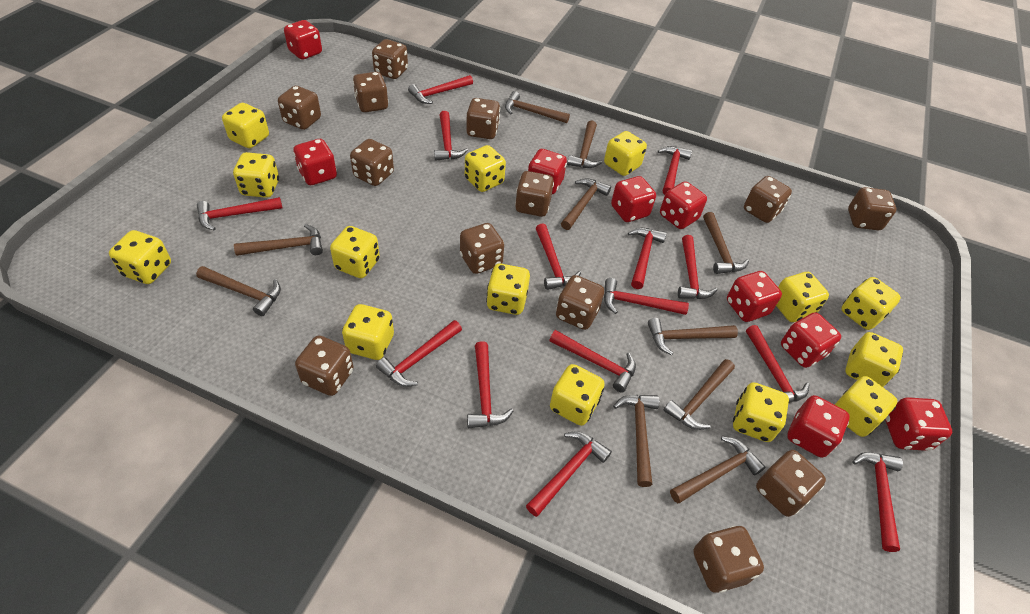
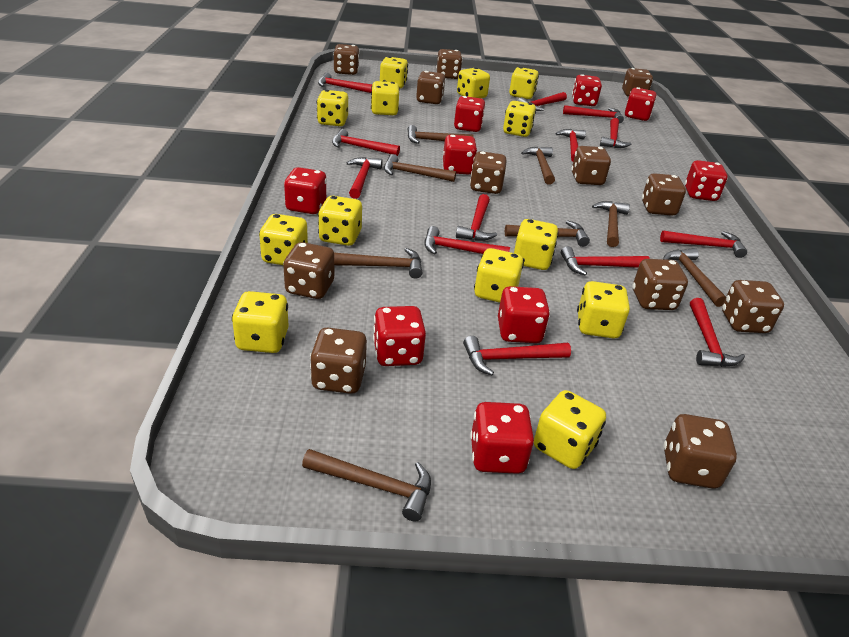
brown dice: [278,86,321,130] [295,336,353,396] [350,139,394,186] [353,72,389,112] [372,39,408,79] [460,223,504,274] [466,98,500,139] [515,171,554,217] [556,275,604,330] [693,526,764,593] [744,176,792,223] [756,450,826,517] [848,187,896,230] = 13 -> [283,242,334,299] [310,328,367,394] [333,44,360,75] [416,71,446,104] [436,49,463,79] [470,151,507,194] [571,146,611,185] [622,68,653,97] [632,259,688,310] [642,173,686,216] [663,414,737,489] [722,280,784,333] = 12
brown hammer: [196,266,281,316] [234,224,323,256] [505,91,570,123] [561,178,611,230] [567,120,602,168] [613,395,659,487] [648,318,738,355] [663,359,735,430] [670,437,766,503] [703,212,749,274] = 10 -> [302,449,431,522] [334,248,422,279] [384,154,456,182] [407,125,473,144] [505,220,590,247] [521,147,555,185] [592,201,630,247] [663,248,726,307] = 8
red hammer: [197,197,282,230] [376,320,462,387] [408,75,473,104] [434,111,468,161] [467,341,513,428] [526,431,612,517] [536,223,581,290] [549,330,636,392] [604,278,689,315] [628,228,667,289] [658,146,692,195] [678,235,717,299] [746,325,809,403] [853,452,903,552] = 14 -> [318,73,373,93] [332,129,400,156] [346,157,383,199] [424,226,510,255] [456,194,497,241] [463,336,571,375] [518,92,567,111] [555,129,586,161] [561,246,650,276] [563,105,624,124] [600,118,631,148] [660,231,747,258] [690,298,745,367] = 13
yellow dice: [109,230,171,284] [222,103,269,148] [233,152,279,198] [330,226,380,278] [342,304,394,360] [465,145,506,192] [486,263,530,315] [550,364,605,426] [604,131,647,176] [733,382,789,442] [776,272,829,322] [834,376,898,437] [841,277,901,330] [845,332,903,387] = 14 -> [232,291,289,353] [259,214,308,265] [317,90,348,126] [318,196,362,246] [371,81,400,116] [380,56,408,89] [457,67,490,98] [474,248,524,303] [503,101,536,137] [509,67,539,99] [514,219,559,270] [534,390,606,469] [577,281,630,339] = 13

